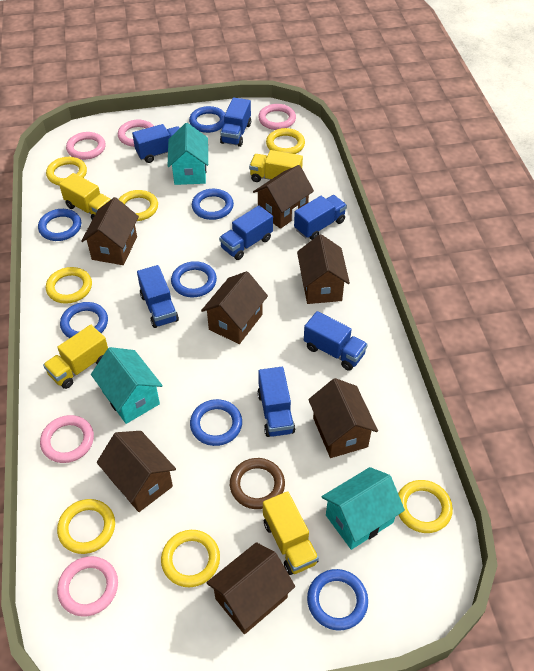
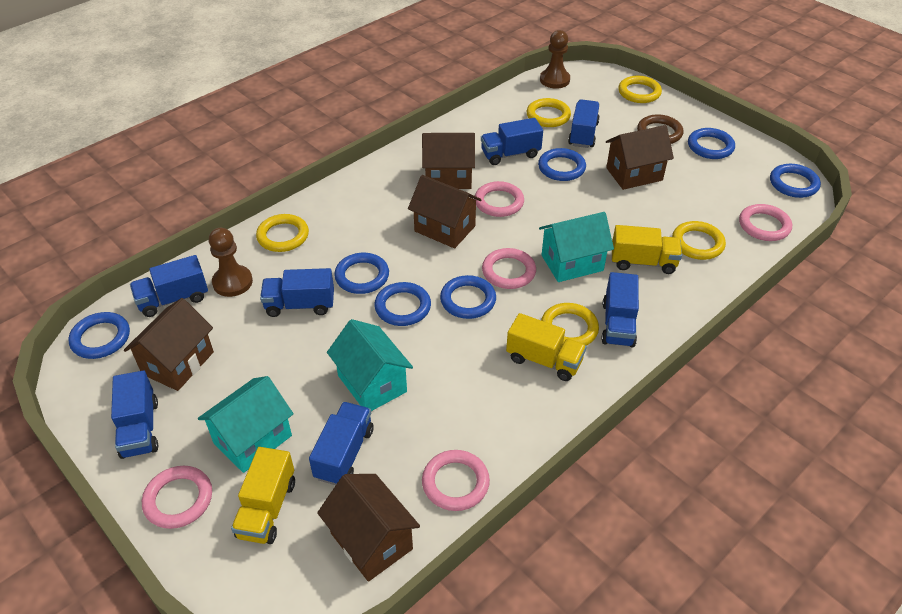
brown house: [81,197,139,265] [97,431,176,512] [201,271,268,344] [206,542,295,634] [253,165,314,229] [297,234,350,304] [308,378,378,458] = 7 -> [124,298,214,391] [317,474,420,582] [408,175,481,249] [422,133,475,189] [606,125,674,190] = 5
brown pawn: none = 0 -> [209,228,253,297] [540,30,570,89] = 2
yellow ring: [46,157,87,185] [46,267,92,304] [57,499,115,554] [119,190,158,221] [161,530,220,587] [266,128,305,154] [398,480,453,533] = 7 -> [256,214,309,252] [527,98,571,127] [541,303,599,346] [618,76,662,103] [672,221,726,260] = 5
yellow truck: [43,325,108,389] [59,173,111,220] [249,150,303,182] [263,491,319,575] = 4 -> [231,447,295,544] [506,313,587,381] [612,225,682,274] = 3

